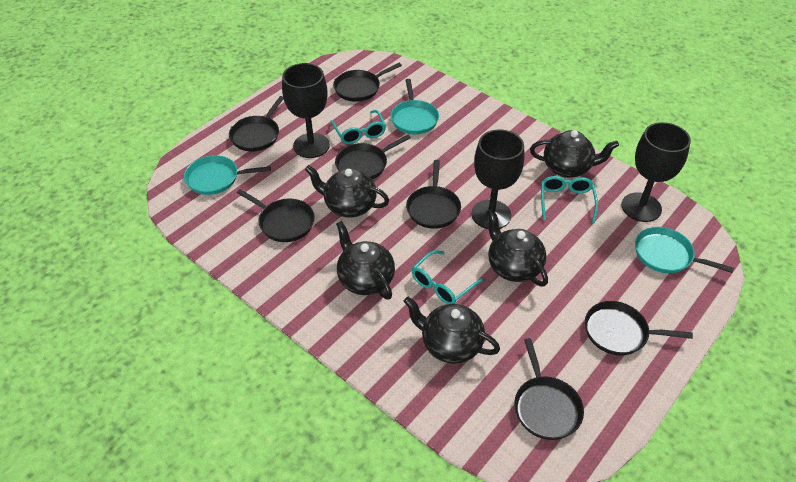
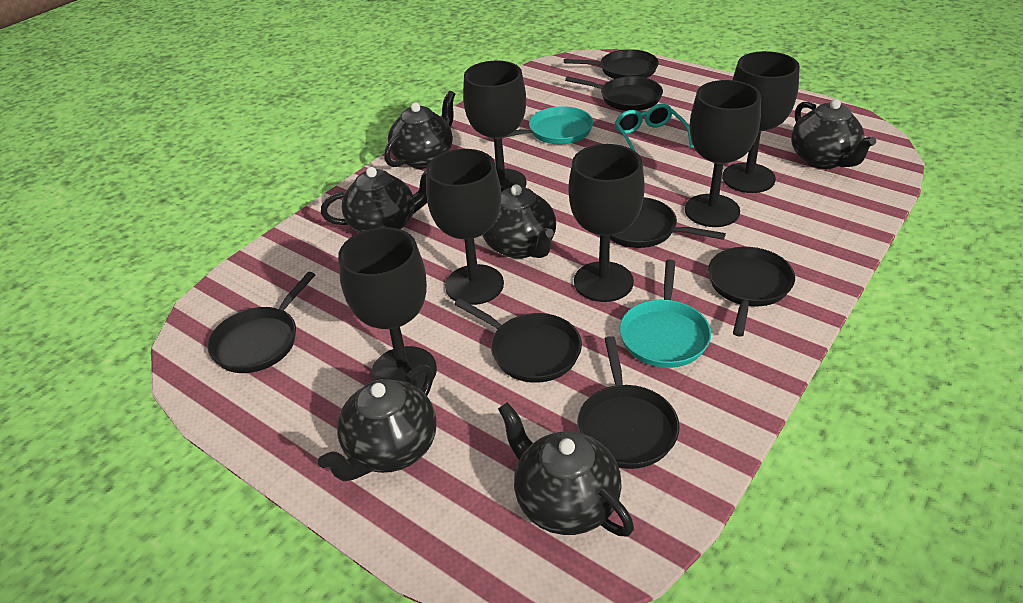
black goblet: [282,63,330,158] [471,130,525,229] [621,122,691,222] = 3 -> [338,227,437,390] [426,149,504,305] [463,60,527,189] [568,144,645,302] [685,80,761,227] [722,51,800,193] = 6
black teapot: [305,165,389,217] [336,221,395,300] [403,296,500,364] [487,208,548,286] [530,130,619,178] = 5 -> [318,365,437,481] [321,167,427,233] [384,91,455,169] [482,184,556,259] [498,402,634,536] [791,99,876,169] = 6
turquoise glasses: [330,110,386,144] [412,250,484,304] [541,176,598,223] = 3 -> [614,103,693,152] = 1
turquoise pan: [184,155,271,195] [391,79,439,134] [635,227,734,273] = 3 -> [493,106,593,144] [620,260,711,368] = 2

